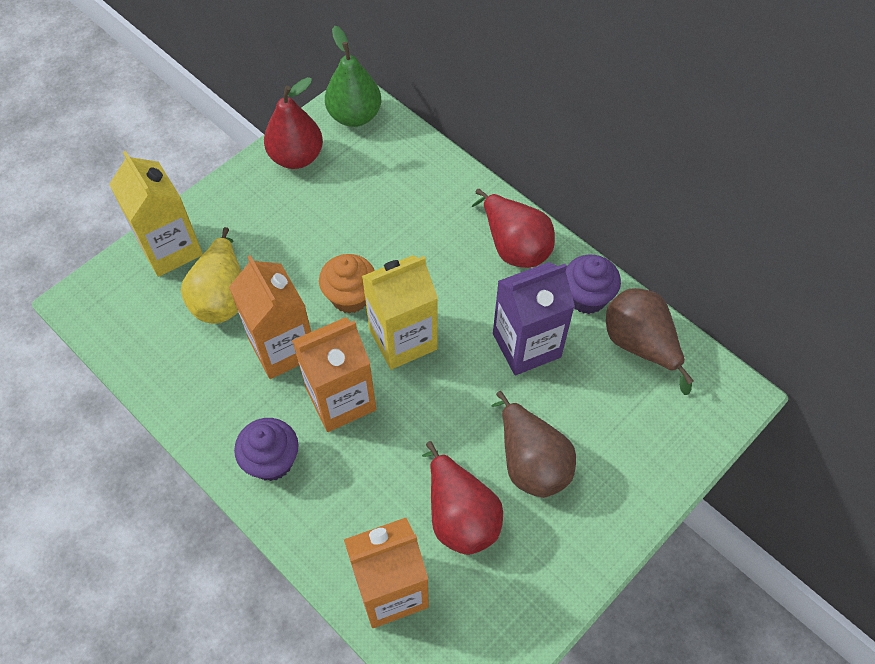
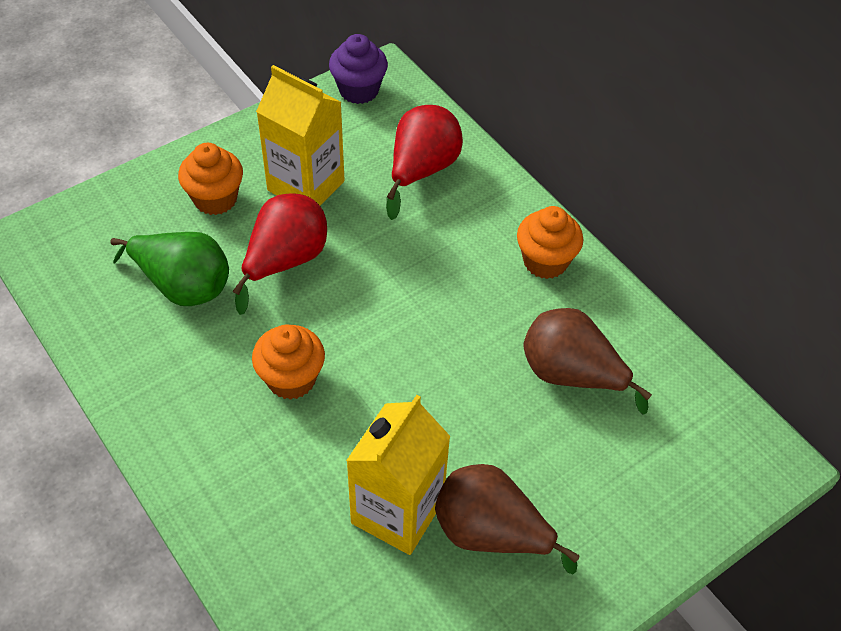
orange carton: [229,255,311,379] [292,317,376,432] [344,518,429,628] = 3 -> none = 0
orange cupcake: [319,254,375,314] = 1 -> [178,143,243,215] [252,324,325,400] [517,206,584,279] = 3
purple carton: [493,262,575,375] = 1 -> none = 0
purple cupcake: [234,418,299,481] [566,255,621,314] = 2 -> [329,34,388,104] = 1
red pear: [264,77,323,169] [422,441,503,555] [472,189,555,268] = 3 -> [232,193,327,315] [386,105,463,220] = 2
yellow pear: [181,227,242,324] = 1 -> none = 0

